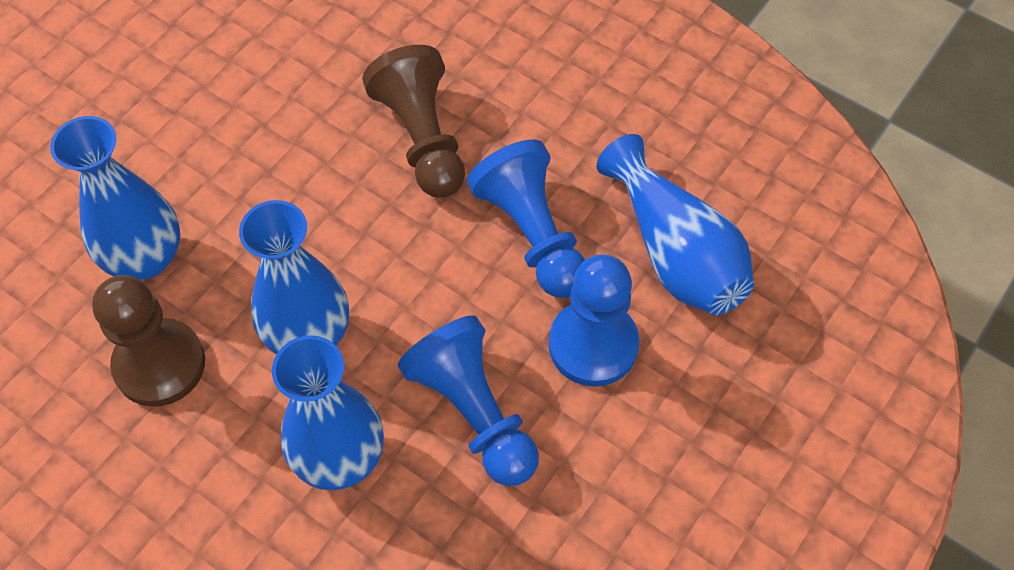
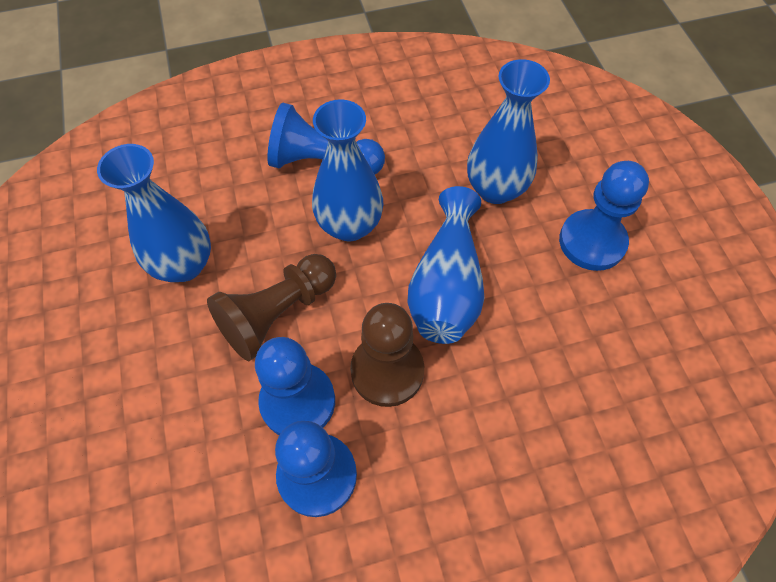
blue pawn: [398,315,539,486] [467,140,585,298] [549,254,639,387] = 3 -> [255,337,335,435] [267,102,385,175] [275,421,357,517] [559,161,649,271] = 4

